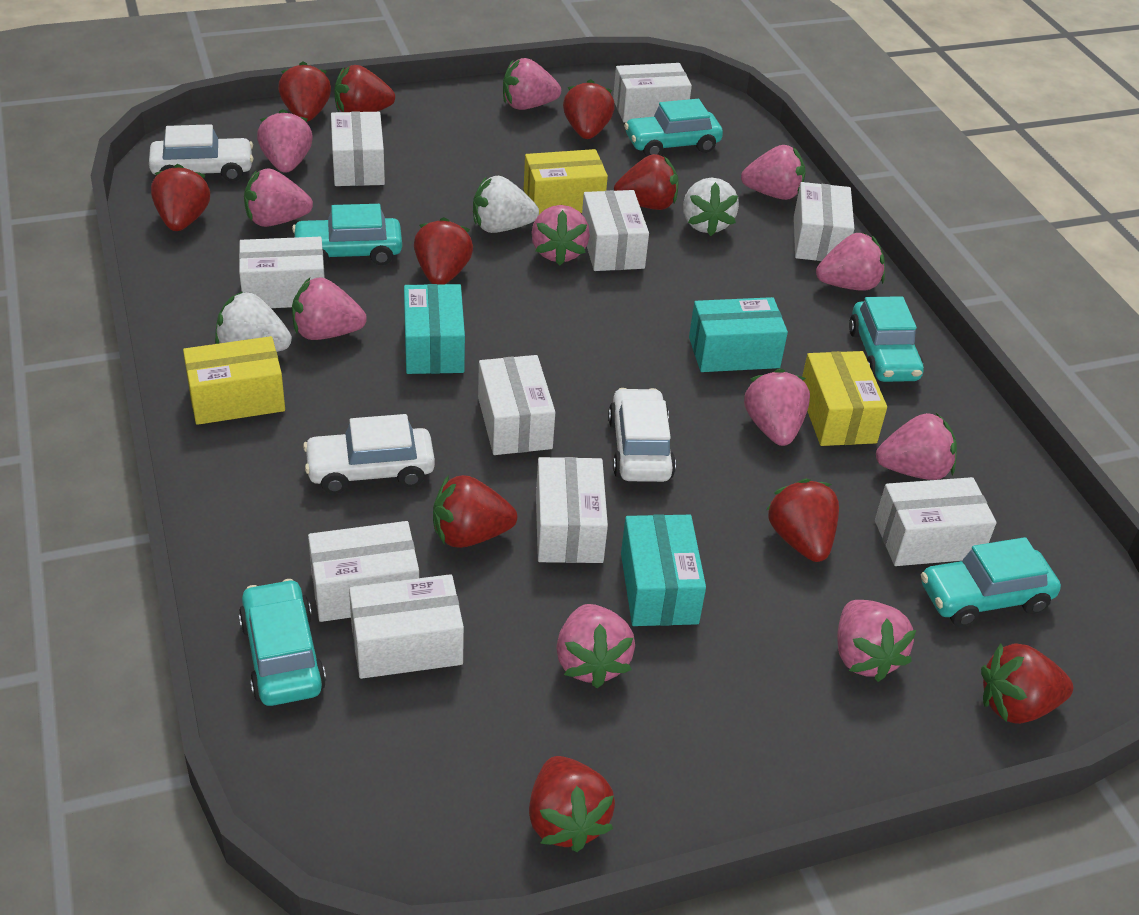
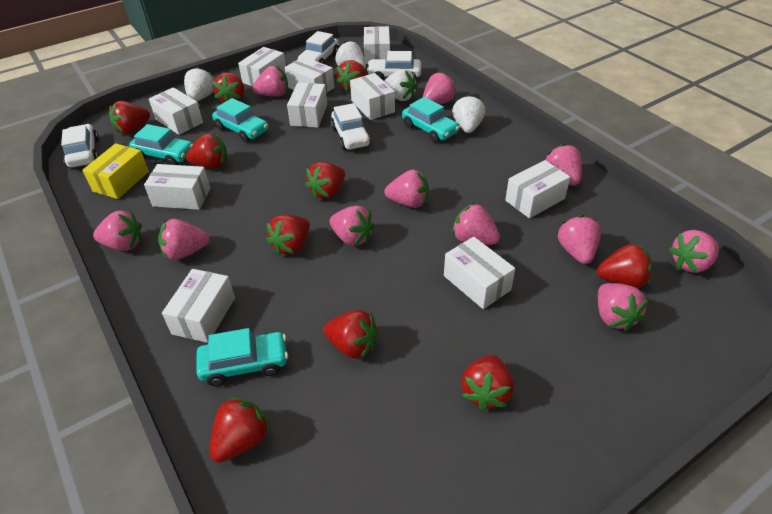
turquoise box: [404,284,465,374] [621,514,706,626] [689,297,788,372] = 3 -> none = 0
turquoise car: [239,579,326,706] [292,204,402,265] [624,99,723,156] [849,296,924,382] [921,537,1061,627] = 5 -> [129,124,193,165] [196,328,288,386] [212,98,268,142] [402,97,460,143] = 4
white car: [149,124,254,182] [303,414,435,494] [608,388,676,482] = 3 -> [61,124,99,168] [298,31,339,64] [331,103,371,150] [367,51,421,80] = 4
white strawberry: [215,291,292,352] [473,175,539,233] [683,178,739,236] = 3 -> [184,67,214,101] [334,41,366,68] [384,69,418,101] [452,94,485,133] = 4
yellow box: [183,336,285,425] [524,149,608,214] [802,351,887,446] = 3 -> [82,143,149,199] = 1

